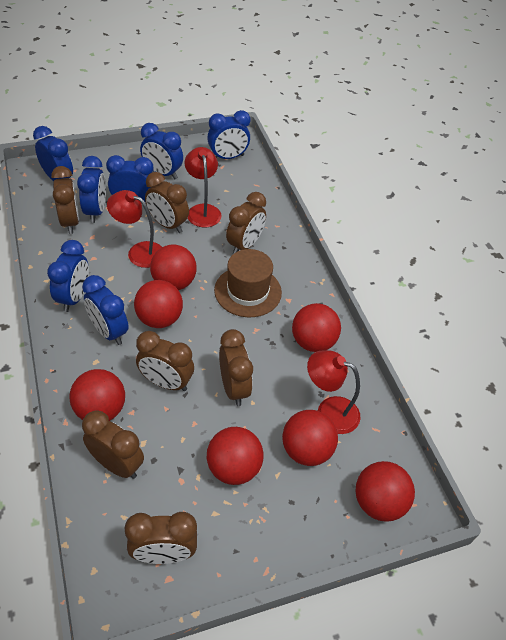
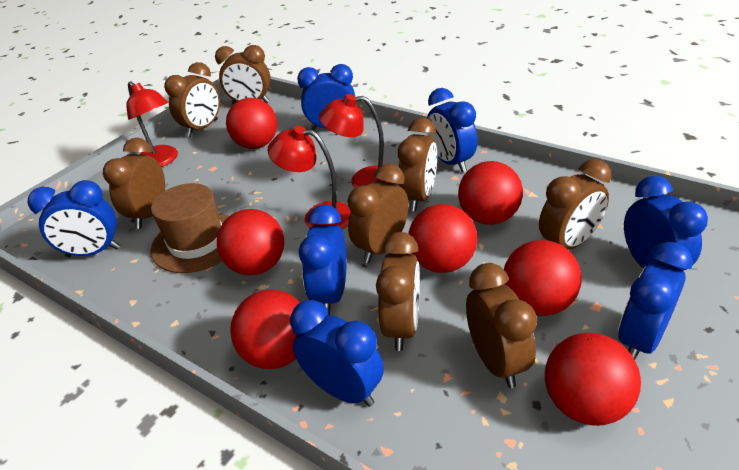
brown clock: [51,166,79,234] [82,410,144,479] [125,512,197,564] [136,331,194,391] [145,172,189,233] [219,329,253,406] [226,192,266,254] = 7 -> [103,138,165,229] [164,62,220,137] [215,45,271,104] [347,164,409,263] [376,232,420,351] [398,117,437,211] [466,263,537,388] [539,159,612,250] = 8

